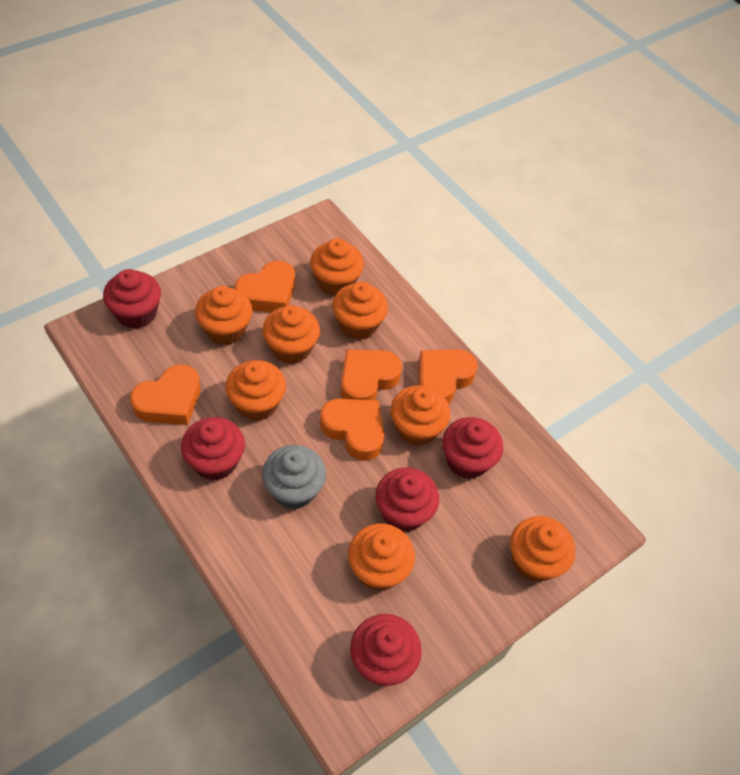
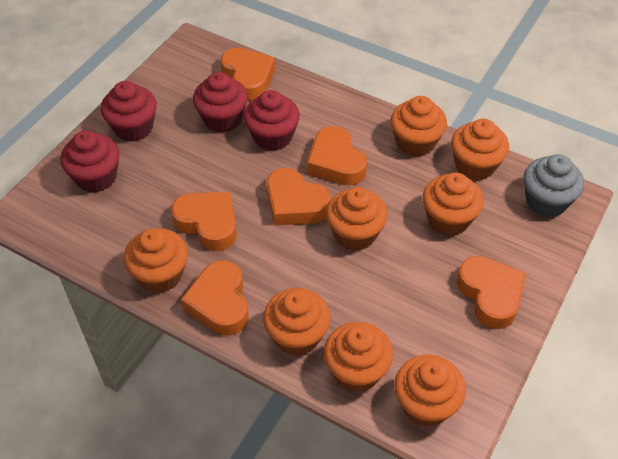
orange heart: [130,365,200,425] [235,261,295,312] [320,399,384,461] [341,350,402,400] [418,349,478,404] = 5 -> [171,192,237,251] [181,260,249,335] [220,48,275,100] [267,168,331,226] [307,126,367,185] [457,256,526,329] = 6
red cupcake: [103,269,161,329] [181,417,245,481] [350,614,422,686] [375,467,439,532] [442,417,503,479] = 5 -> [60,130,120,193] [101,81,157,142] [193,72,248,133] [244,90,300,151] = 4

